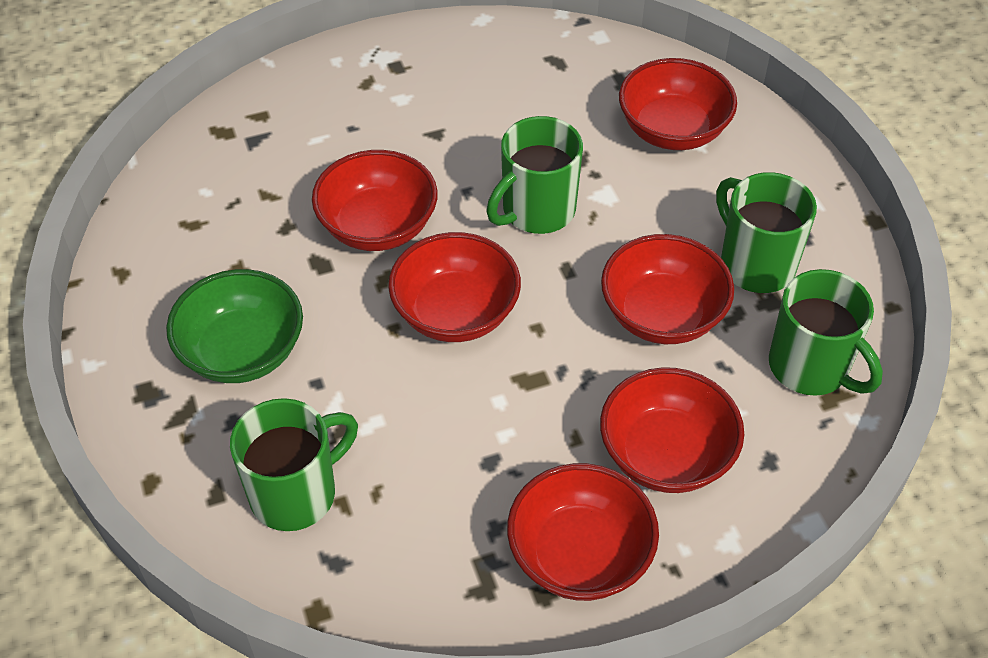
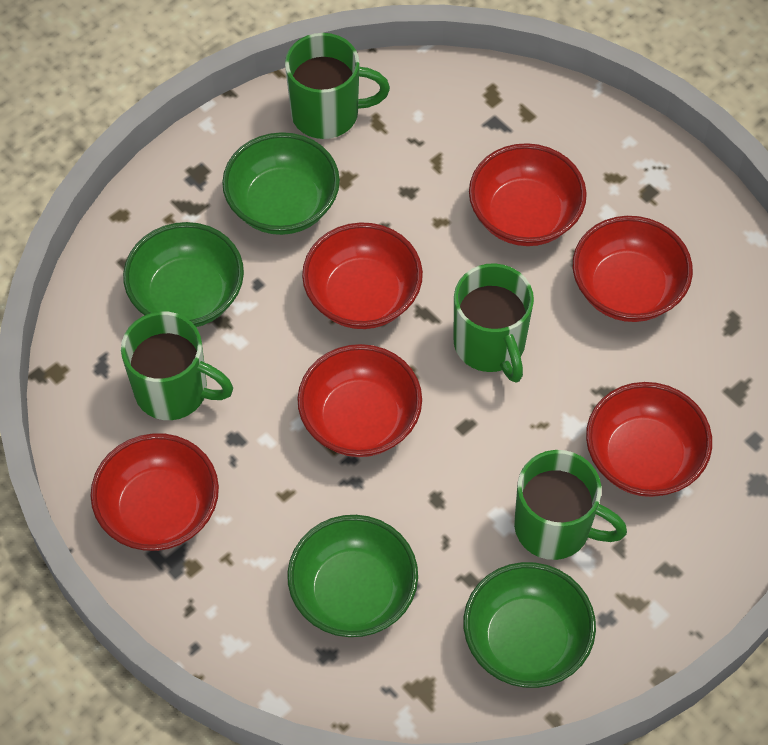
green bowl: [166,269,303,383] = 1 -> [123,222,244,327] [222,132,340,235] [287,515,418,637] [464,562,596,688] = 4

